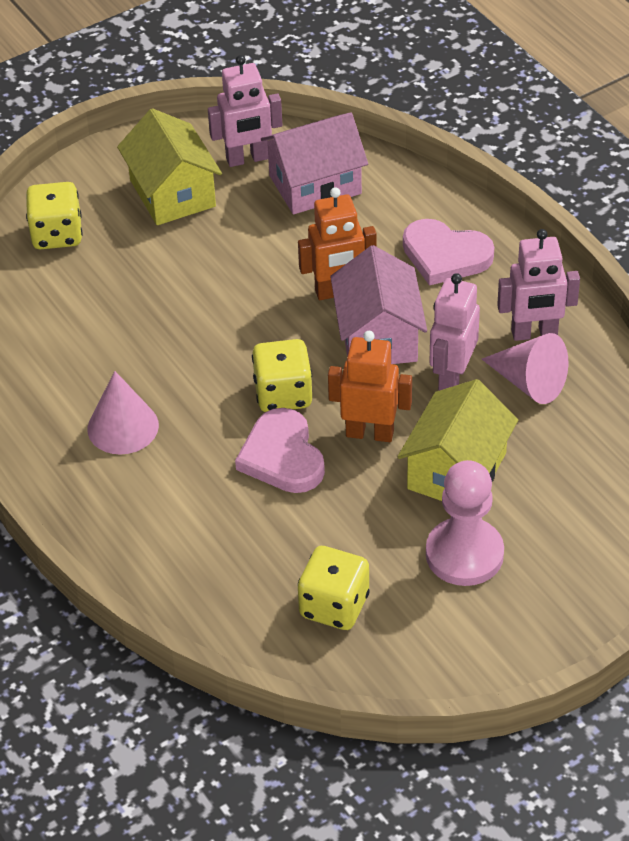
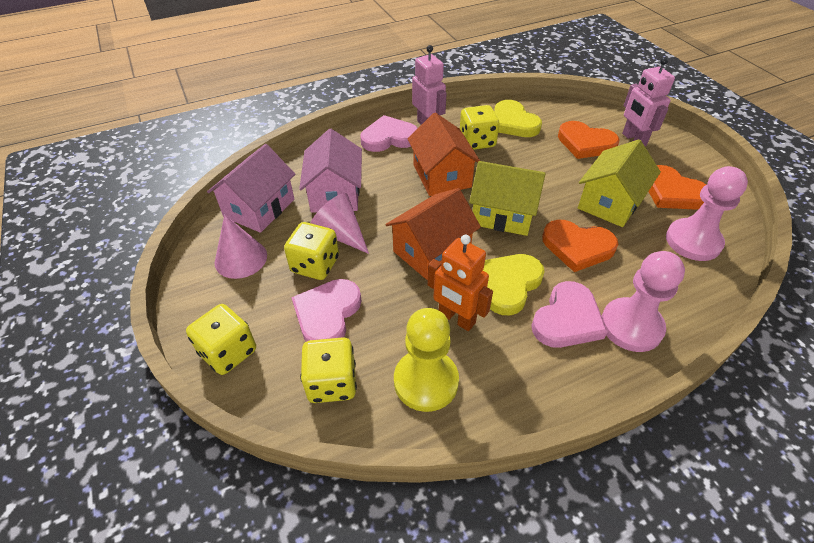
orange heart: none = 0 -> [542,220,618,272] [558,121,619,159] [648,165,706,210] = 3
orange house: none = 0 -> [386,188,481,280] [408,113,480,196] = 2
orange robot: [298,187,377,300] [328,331,412,442] = 2 -> [427,235,493,331] = 1
pink heart: [235,408,325,493] [403,219,494,286] = 2 -> [291,279,361,342] [360,115,418,152] [531,281,608,348] = 3
pink pawn: [426,460,504,586] = 1 -> [602,251,685,352] [666,166,748,261] = 2
pink robot: [208,55,282,167] [429,273,480,391] [497,229,580,341] = 3 -> [412,45,447,125] [622,57,675,146] = 2
yellow dice: [26,182,82,249] [252,339,312,412] [298,546,370,630] = 3 -> [186,304,256,375] [284,222,339,280] [300,337,357,403] [460,105,499,150] = 4
yellow heart: none = 0 -> [483,254,545,315] [494,100,542,137] = 2
yellow pawn: none = 0 -> [394,308,459,412] = 1

